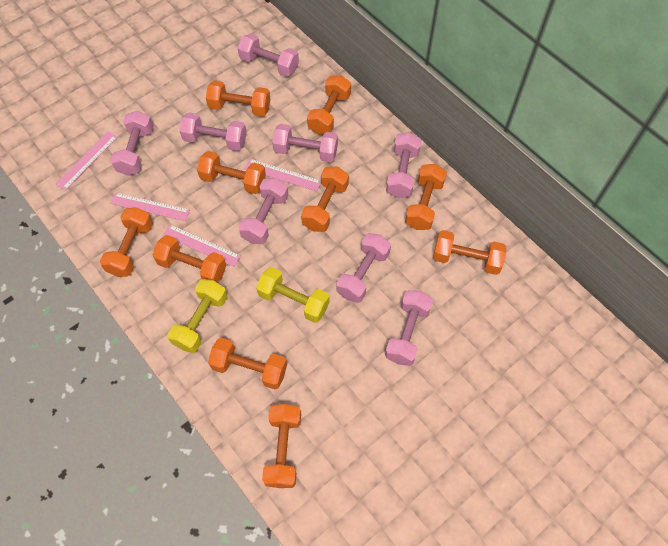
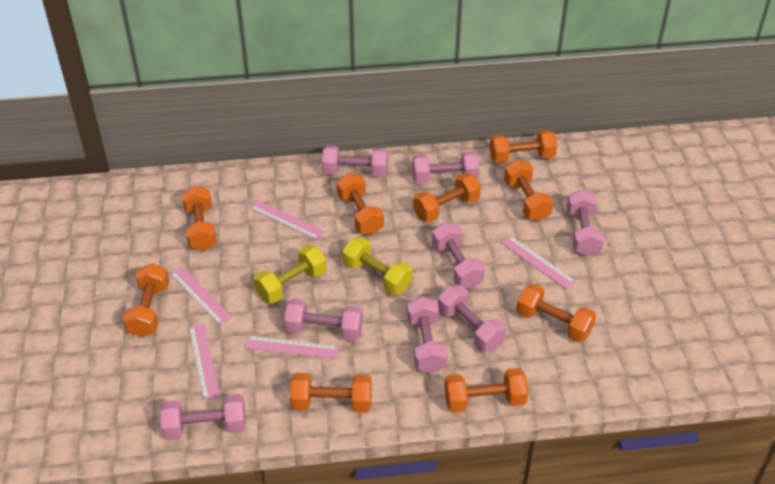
orange dumbbell: [100,207,153,277] [153,235,226,283] [197,151,266,194] [206,80,270,117] [208,338,287,389] [262,404,301,488] [301,167,349,232] [307,75,351,135] [405,164,447,230] [433,230,506,275] = 10 -> [123,263,169,337] [182,186,217,251] [290,373,372,413] [337,173,384,235] [413,173,481,222] [444,368,529,413] [489,130,557,164] [504,159,553,221] [516,284,596,342] = 9
pink ruler: [56,132,118,191] [110,193,190,221] [163,224,241,267] [244,159,321,191] = 4 -> [170,267,232,325] [189,324,220,400] [244,335,339,359] [250,200,325,240] [501,235,576,289] = 5

